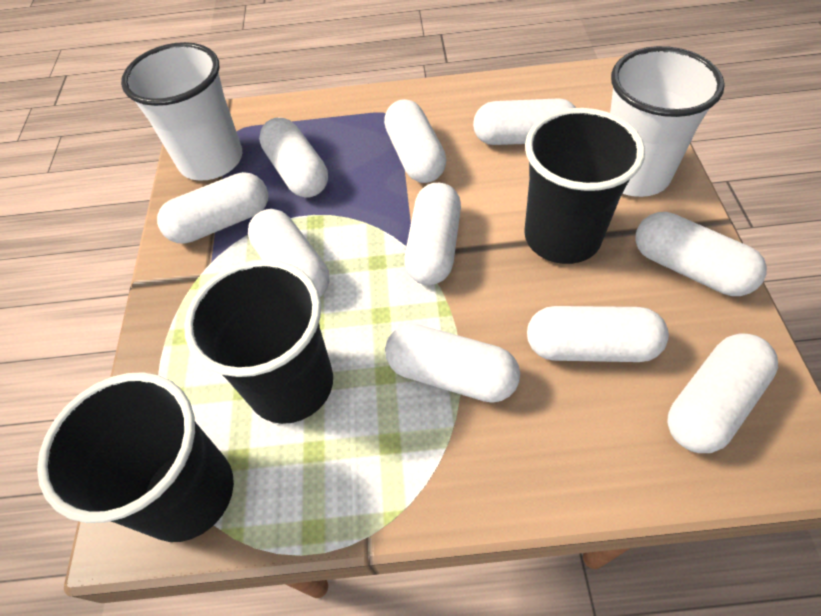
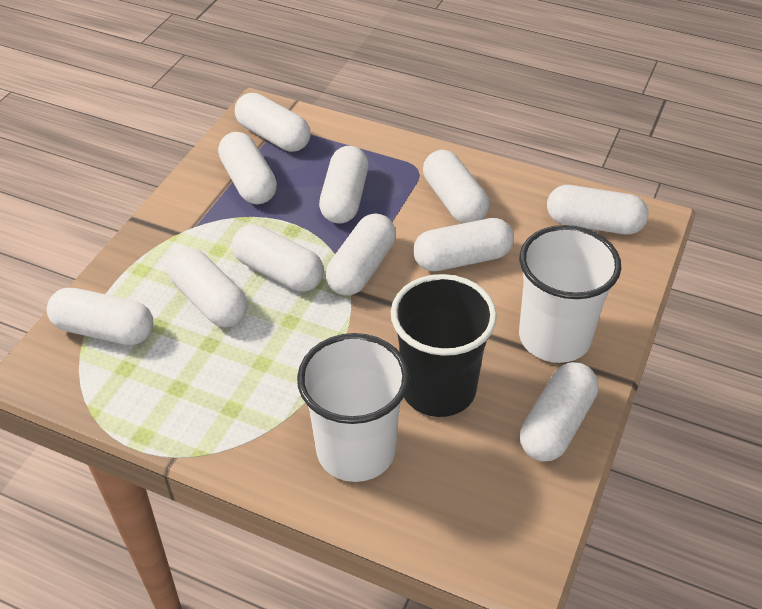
black cup: [37,372,234,542] [184,259,333,424] [524,108,645,264] = 3 -> [391,274,497,417] = 1
white capsule: [157,172,268,244] [248,209,330,297] [259,118,328,198] [384,99,447,183] [385,324,520,403] [404,183,461,285] [473,98,576,145] [527,306,669,362] [635,212,767,296] [668,333,778,453] = 10 -> [47,288,153,345] [168,248,248,327] [218,132,277,204] [232,224,324,292] [235,93,310,152] [319,146,368,223] [326,213,396,296] [413,218,514,271] [423,150,489,224] [520,362,599,461] [547,185,649,235] = 11

